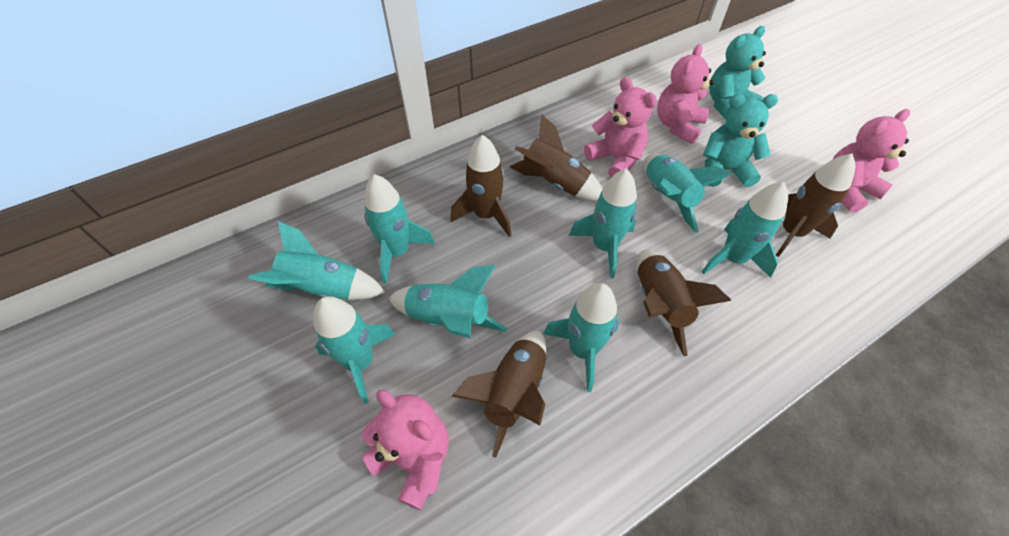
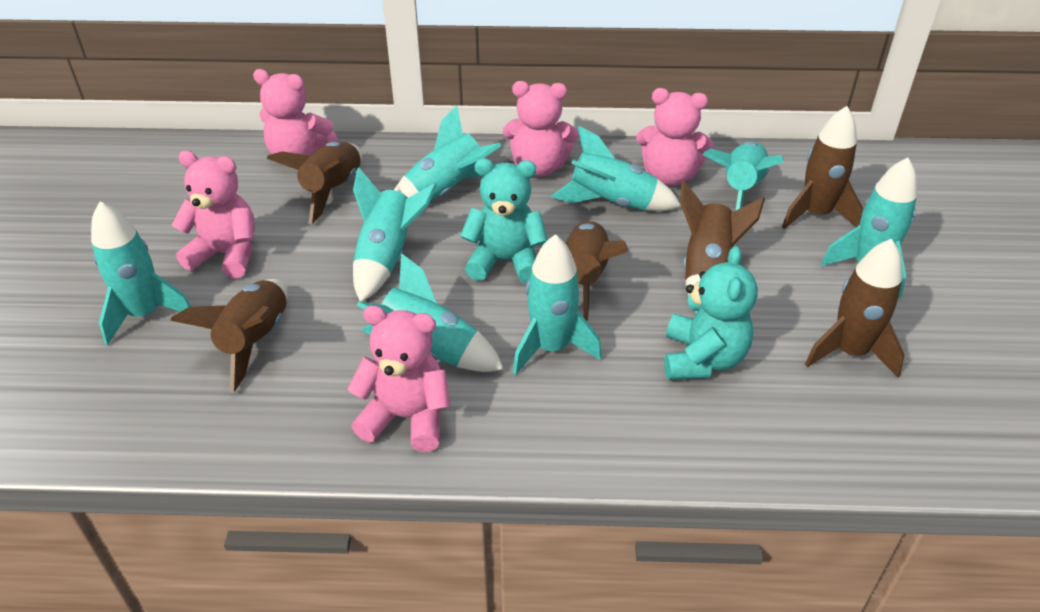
brown rocket: [450,135,512,237] [451,331,546,458] [510,115,603,201] [637,250,732,356] [776,153,855,257] = 5 -> [170,279,288,393] [267,142,362,224] [537,221,629,321] [680,180,765,313] [782,106,863,229] [805,239,905,378] = 6
pink teddy bear: [361,390,449,510] [584,77,657,177] [657,44,714,144] [833,109,910,213] = 4 -> [172,150,255,278] [253,69,338,156] [347,305,450,452] [503,81,579,177] [636,88,714,186] = 5

